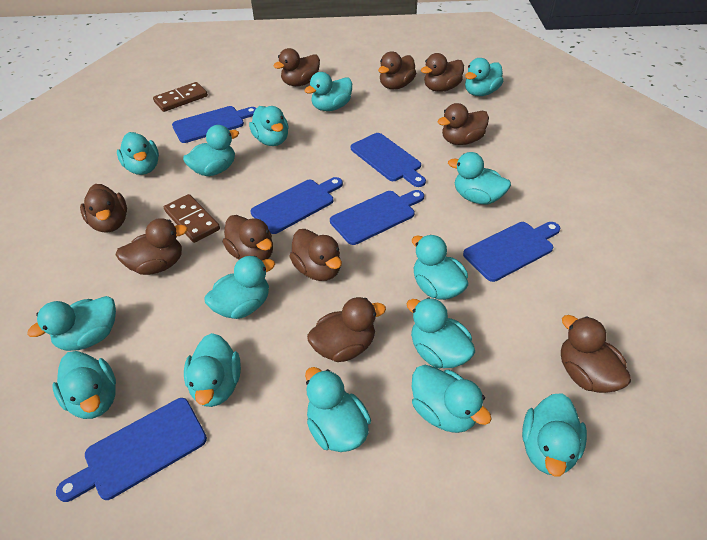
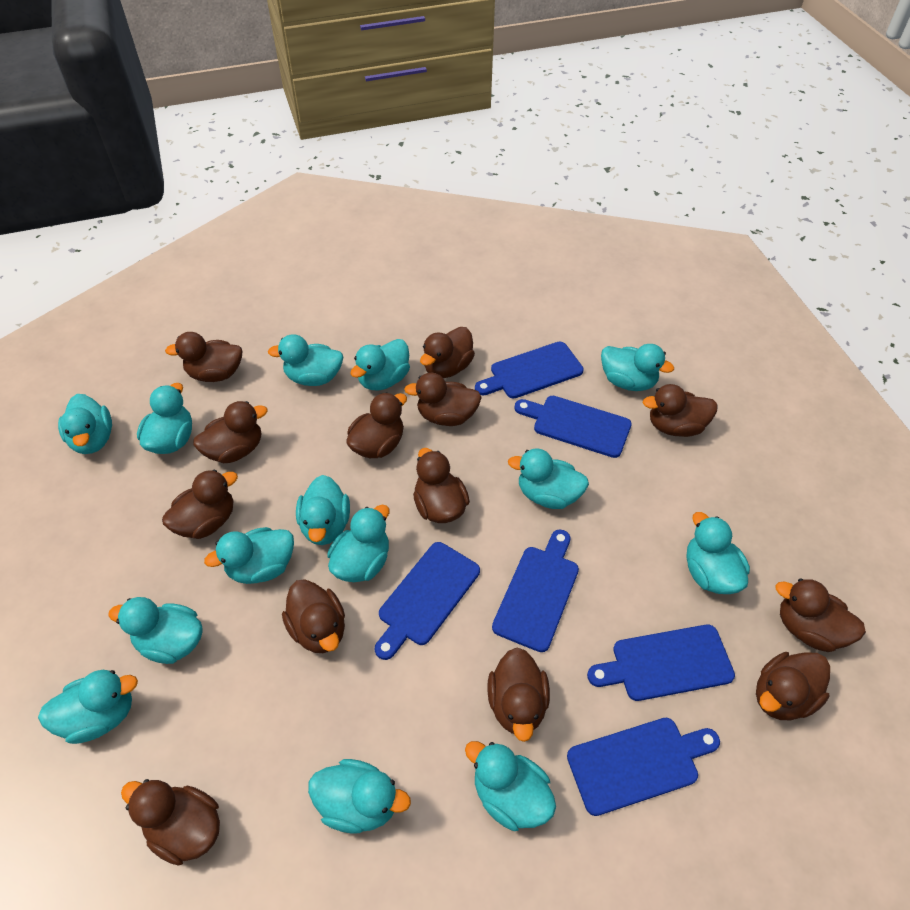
brown domino: [153,82,208,112] [164,194,220,243] = 2 -> none = 0
brown duck: [80,184,127,233] [115,218,188,275] [223,215,273,261] [273,48,320,86] [290,229,342,281] [307,297,386,362] [378,52,416,89] [421,53,464,92] [437,103,489,145] [561,315,631,393] = 10 -> [121,779,220,866] [162,470,238,539] [165,332,242,382] [193,401,268,463] [282,579,345,653] [347,392,407,458] [404,373,482,426] [413,448,470,523] [420,327,475,378] [487,647,550,742] [643,384,718,437] [756,652,830,720] [775,578,866,652] = 13
turquoise duck: [27,296,116,351] [52,351,116,419] [117,132,159,175] [183,125,239,176] [184,333,241,407] [204,256,275,319] [249,106,289,146] [304,72,352,111] [305,367,371,452] [406,297,475,368] [412,235,468,300] [412,365,492,433] [448,152,511,205] [465,58,503,96] [522,393,587,476] = 15 -> [38,670,138,744] [58,394,112,454] [108,597,203,664] [137,383,192,454] [204,527,294,584] [268,334,343,386] [296,475,350,545] [308,759,411,834] [327,505,389,582] [350,339,410,391] [465,741,556,831] [508,448,589,509] [601,344,674,391] [687,512,750,594] = 14

